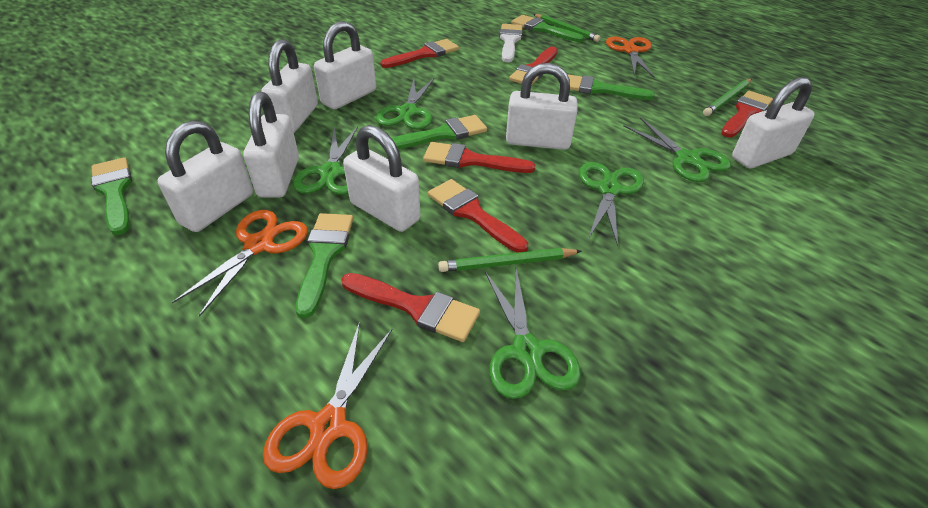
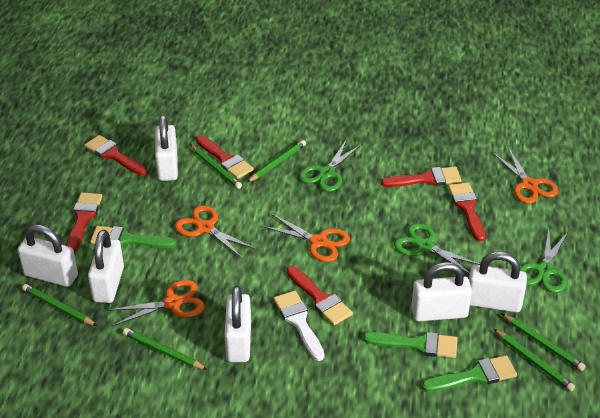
green brush: [91,157,132,235] [295,213,353,318] [392,115,487,149] [512,15,584,42] [567,74,655,100] = 5 -> [90,226,176,248] [363,332,457,358] [422,355,517,392] = 3
green pencil: [438,248,581,272] [533,14,600,42] [703,79,751,116] = 3 -> [22,284,97,326] [123,328,208,370] [190,144,242,189] [247,140,306,182] [494,329,575,391] [501,313,586,371] = 6
green scissors: [293,126,358,195] [376,78,434,130] [485,268,581,399] [579,162,644,246] [624,117,731,182] = 5 -> [299,139,362,192] [394,223,480,274] [520,228,568,293] = 3
orange scissors: [172,210,308,317] [263,321,393,489] [606,36,654,77] = 3 -> [107,280,205,326] [175,205,256,259] [262,214,350,262] [493,148,558,204] = 4
white padlock: [158,120,253,232] [243,91,299,198] [261,39,318,133] [314,21,376,109] [343,125,420,232] [506,63,578,150] [732,77,815,168] = 7 -> [18,225,78,287] [88,230,124,303] [155,115,178,181] [225,286,251,362] [411,262,472,321] [469,252,527,312] = 6

